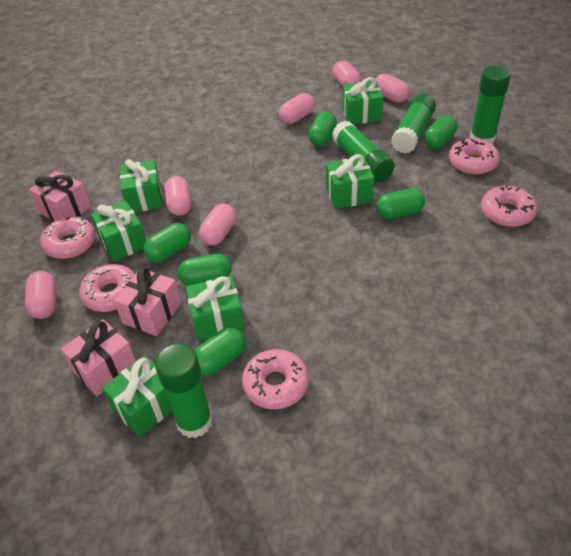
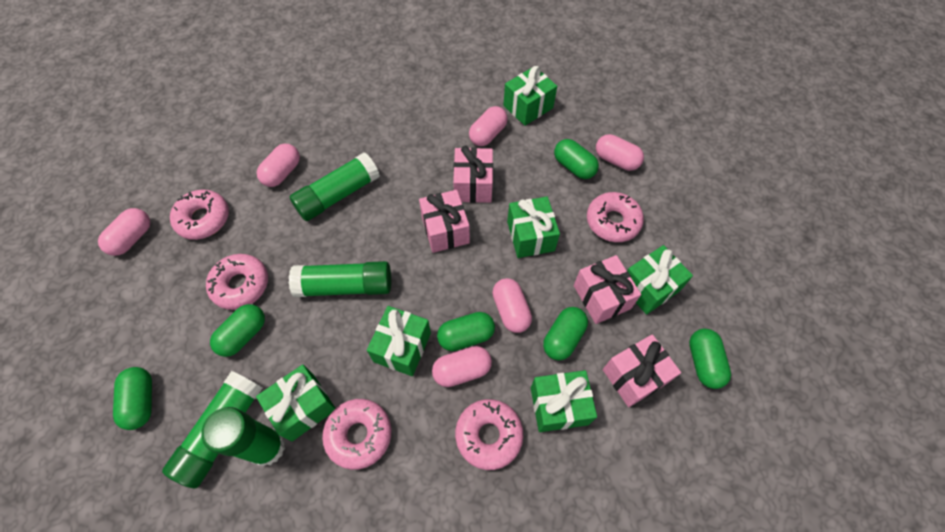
pink gift: [29,171,91,221] [61,319,136,396] [114,267,181,336] = 3 -> [419,190,470,253] [453,146,493,203] [574,255,641,324] [603,334,681,407] = 4

